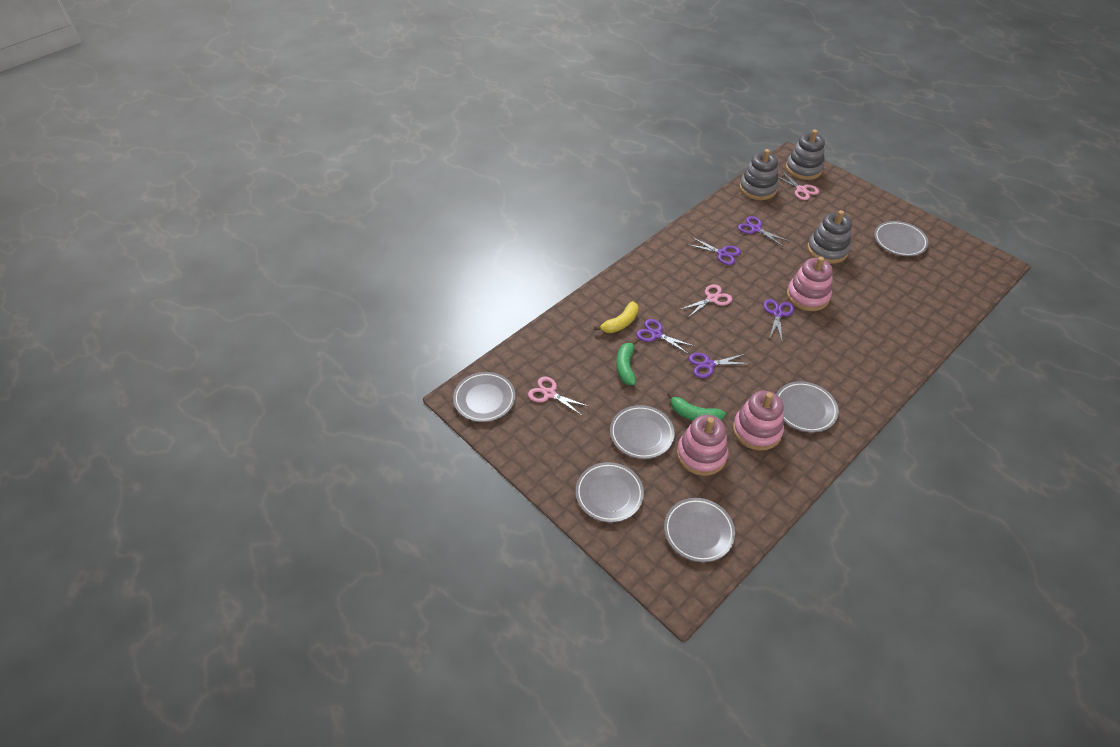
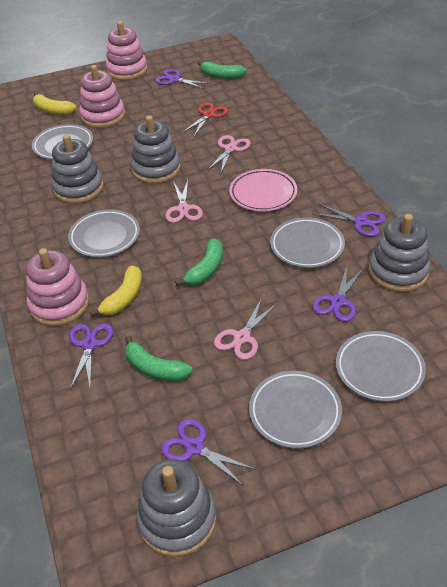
green banana: [616,339,638,385] [667,392,726,421] = 2 -> [125,335,193,381] [175,239,223,286] [198,61,247,79] = 3
grey plate: [453,372,515,422] [576,462,644,523] [610,405,675,459] [664,498,735,562] [776,381,839,433] [874,221,929,256] = 6 -> [32,124,93,160] [68,209,140,257] [249,371,342,449] [270,218,345,268] [336,331,426,402] = 5
grey stacking toy: [739,149,778,200] [786,130,825,180] [807,210,852,264] = 3 -> [51,134,104,204] [131,115,181,184] [136,459,217,557] [369,214,431,292] = 4
pink plate: none = 0 -> [229,169,297,211] = 1
red scissors: none = 0 -> [183,103,229,136] = 1
yellow banana: [594,301,638,333] = 1 -> [33,92,76,115] [90,266,142,317] = 2

